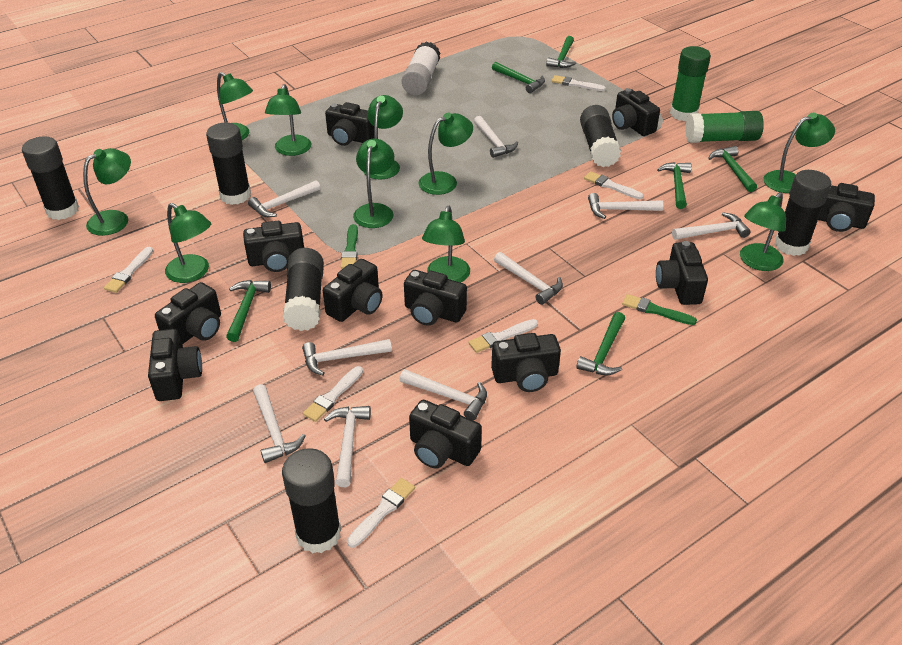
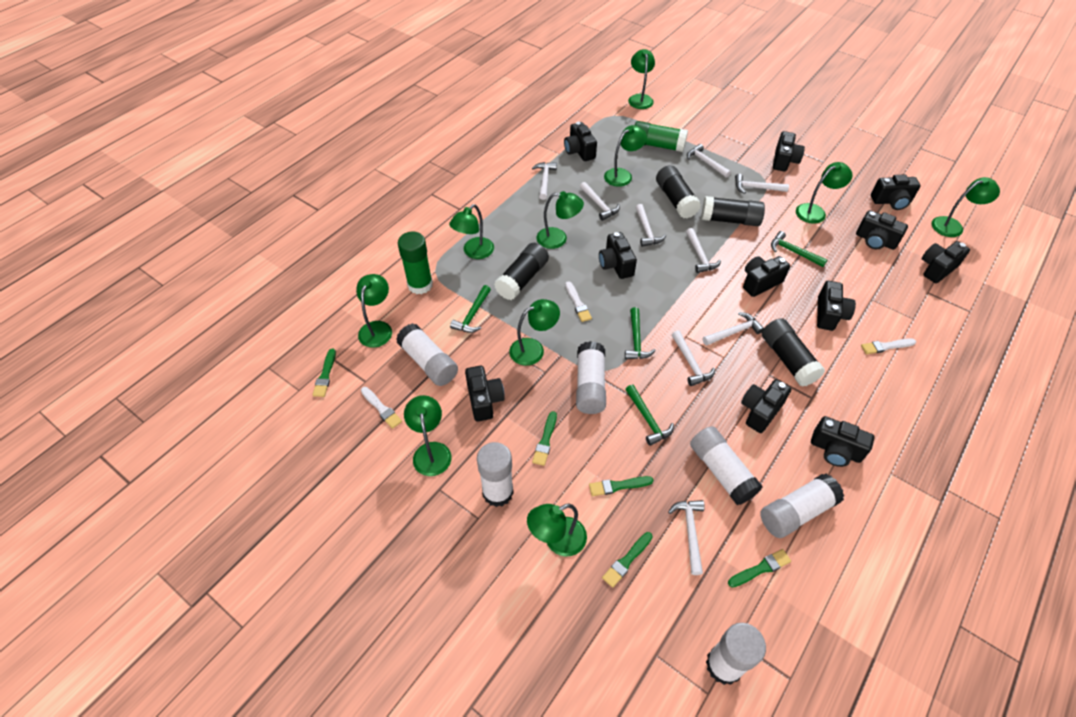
black glue stick: [22,136,79,220] [206,123,251,205] [282,448,341,554] [283,248,324,331] [580,105,621,167] [775,170,831,256] = 6 -> [494,243,549,300] [656,165,701,218] [701,196,765,226] [762,318,825,387] = 4
green brush: [341,224,358,269] [622,294,697,325] = 2 -> [313,349,336,397] [532,411,557,466] [589,476,654,496] [602,532,653,588] [728,549,791,588] = 5
green hammer: [226,280,271,342] [492,62,545,93] [546,36,576,68] [576,312,625,375] [657,162,692,209] [708,146,757,192] = 6 -> [450,285,491,333] [625,307,656,359] [625,385,674,446] [771,231,827,267] = 4
white brush: [104,247,153,293] [303,366,363,422] [347,478,415,548] [468,319,538,353] [552,75,606,91] [584,171,644,199] = 6 -> [361,387,402,429] [565,281,592,322] [861,338,916,354] = 3
white glue stick: [402,42,440,95] = 1 -> [396,323,458,386] [477,442,514,507] [576,341,606,414] [690,426,762,505] [706,623,766,685] [760,474,844,538] = 6

